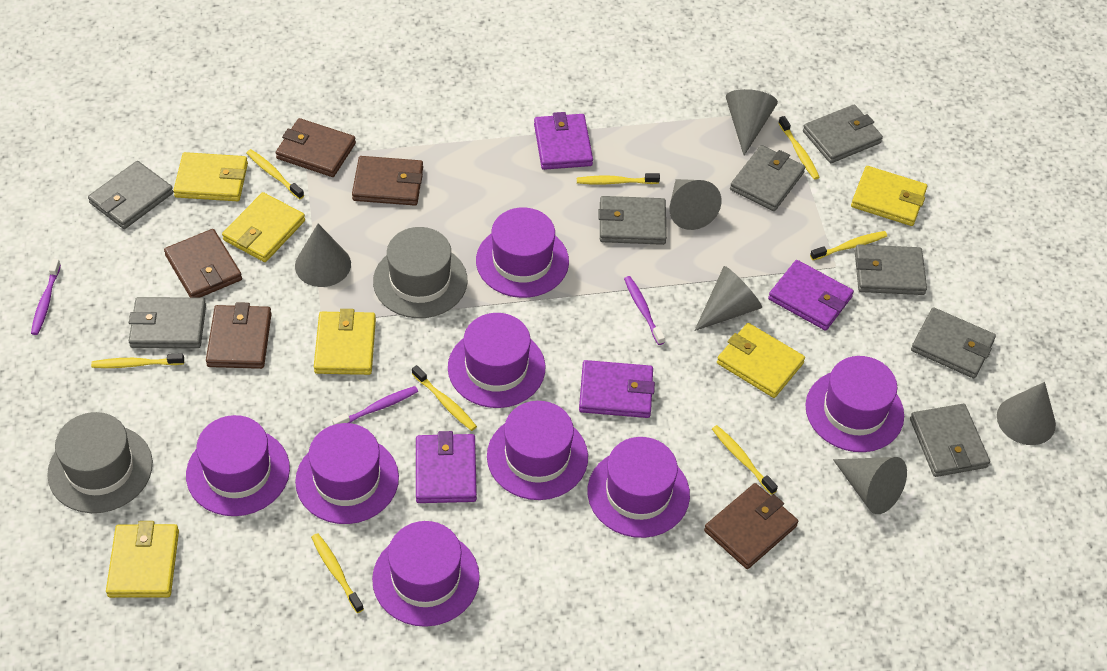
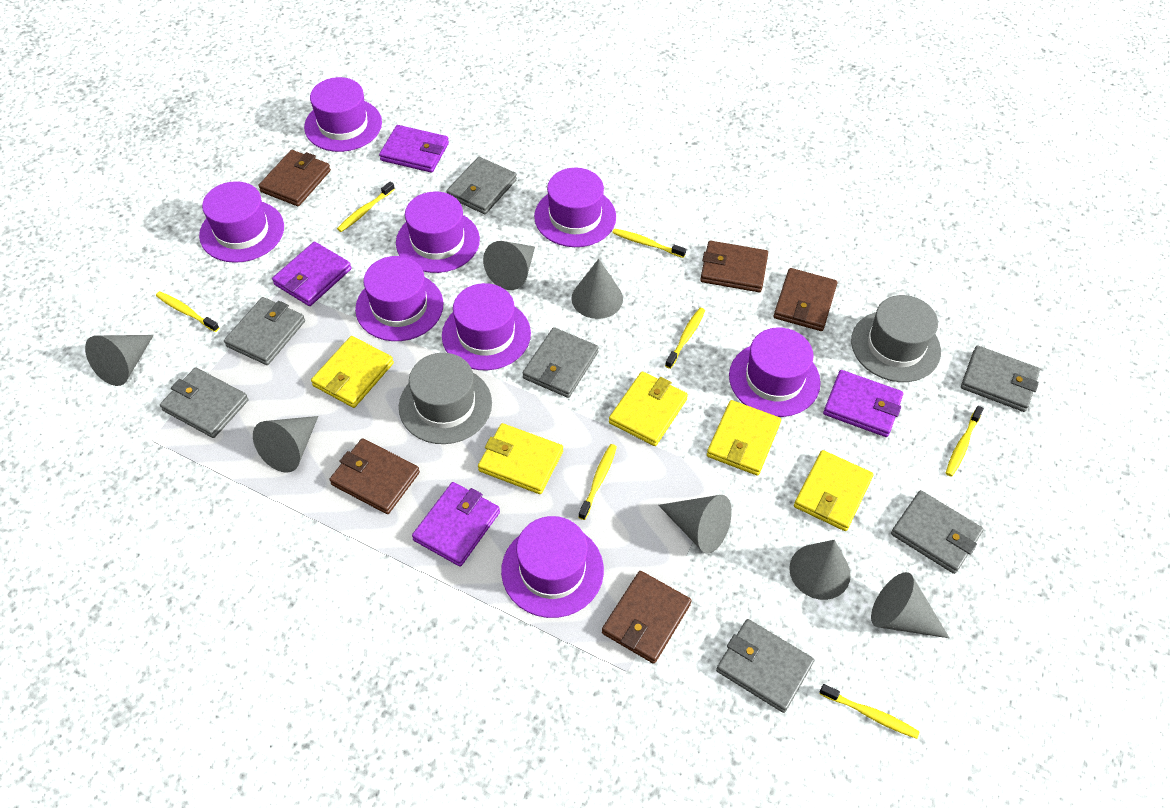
grey cone: [295,224,351,287] [669,179,722,230] [694,266,762,331] [726,89,778,155] [833,457,907,514] [997,382,1056,445] = 6 -> [85,335,154,386] [253,416,318,473] [483,241,535,290] [571,259,623,319] [658,495,732,553] [789,540,851,600] [871,572,949,638] = 7
grey wallet: [88,161,173,229] [129,297,206,348] [598,196,667,245] [730,145,805,211] [803,105,883,163] [855,244,927,295] [910,404,990,477] [911,307,996,378] = 8 -> [160,367,249,438] [224,297,305,365] [446,157,517,214] [523,327,599,398] [716,619,814,713] [891,490,984,574] [961,346,1040,412] = 7
purple toothbrush: [31,259,61,335] [332,386,418,425] [624,276,665,345] = 3 -> none = 0
yellow toothbrush: [91,353,184,368] [246,149,304,200] [311,533,364,613] [412,365,477,431] [577,173,660,185] [712,425,778,495] [778,116,820,180] [810,231,887,260] = 8 -> [156,291,220,332] [337,182,395,232] [578,444,617,520] [612,228,686,258] [665,308,705,369] [819,684,920,739] [946,406,984,477] = 7
yellow wallet: [106,521,179,598] [173,152,248,201] [222,192,305,262] [314,309,376,375] [717,323,805,398] [851,166,927,226] = 6 -> [311,336,394,408] [478,423,563,494] [609,371,688,446] [707,400,781,476] [794,450,874,531] = 5

